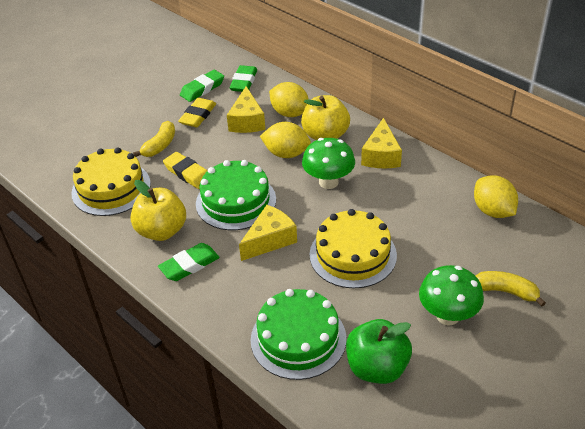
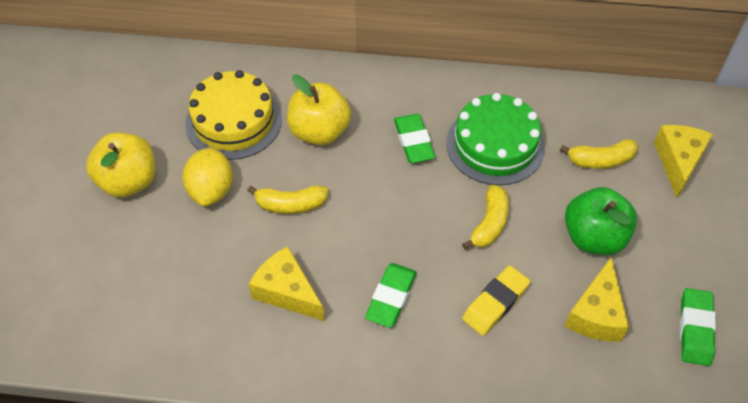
green cake: [196,160,276,230] [251,289,346,380] = 2 -> [446,93,545,185] = 1
green mushroom: [302,138,355,189] [419,265,484,326] = 2 -> none = 0
yellow banana: [133,121,175,157] [475,271,546,307] = 2 -> [247,185,328,214] [462,184,509,249] [560,139,638,169] = 3
yellow cake: [71,147,151,216] [309,209,397,288] = 2 -> [185,70,282,160] = 1
yellow eraser: [163,152,207,189] [178,98,216,127] = 2 -> [462,265,530,335] = 1
yellow lemon: [260,122,311,158] [269,82,309,117] [474,175,518,218] = 3 -> [182,147,233,206] = 1

